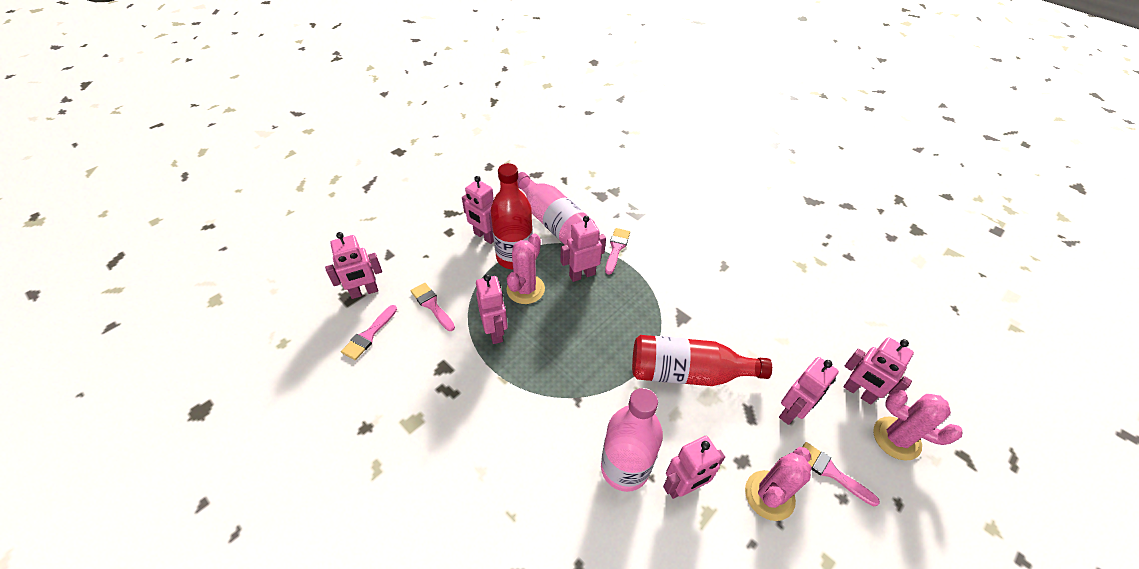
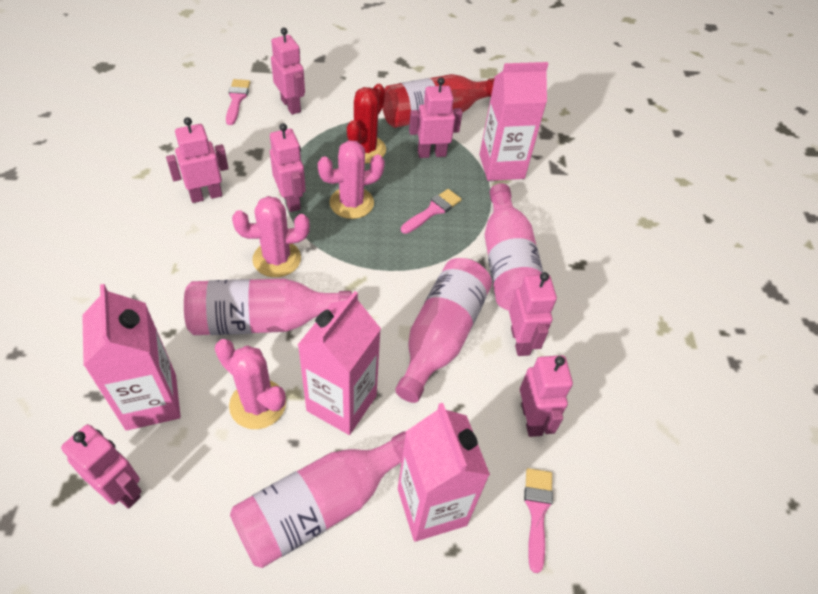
pink bottle: [517,172,595,245] [601,388,663,492] = 2 -> [184,279,352,335] [230,431,406,568] [395,258,492,403] [485,183,543,311] = 4
pink brush: [341,305,397,360] [410,283,455,331] [605,228,630,275] [802,442,880,506] = 4 -> [226,79,250,125] [401,189,462,234] [524,468,553,573] = 3
pink carton: none = 0 -> [82,284,181,431] [298,291,381,435] [398,403,490,542] [479,62,548,181] = 4
red bottle: [491,163,533,270] [632,335,772,386] = 2 -> [382,74,495,128] = 1
red cactus: none = 0 -> [347,84,386,163] = 1

